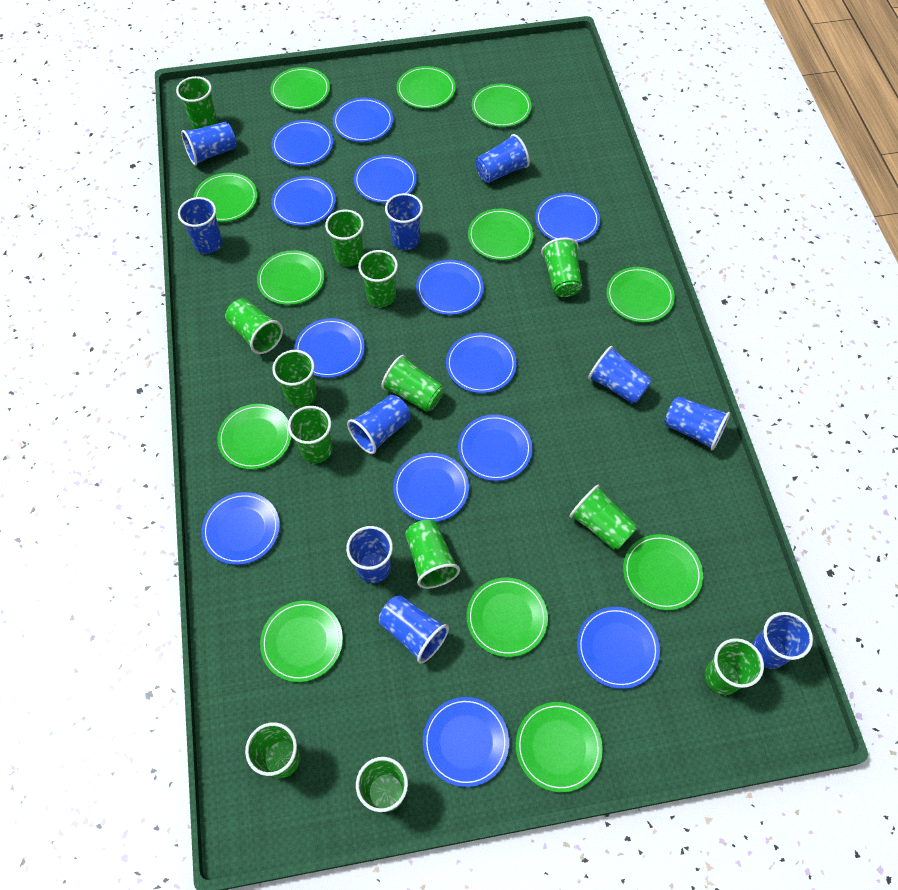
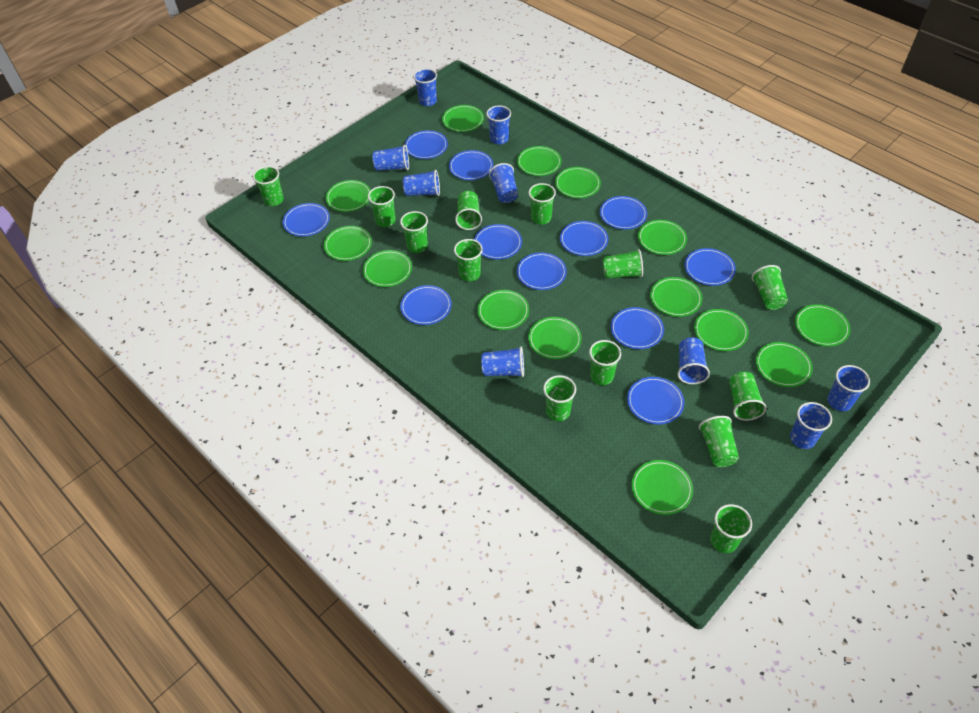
blue cup: [178,197,222,254] [181,122,236,165] [346,526,393,583] [347,395,410,454] [379,595,449,664] [385,193,423,250] [475,134,530,183] [588,346,651,404] [665,396,730,450] [752,612,813,669] = 10 -> [372,145,409,171] [403,170,440,196] [414,68,437,106] [481,347,524,377] [486,105,511,144] [489,163,518,203] [677,337,710,384] [790,402,832,449] [827,365,870,411] = 9
blue plate: [201,492,280,565] [271,120,333,166] [271,176,336,226] [294,318,365,378] [333,97,393,142] [354,155,417,203] [393,453,469,522] [416,260,484,315] [423,697,509,787] [446,333,517,393] [458,414,532,481] [535,193,600,243] [577,607,660,689] = 13 -> [283,203,330,237] [400,285,452,325] [404,130,448,159] [449,150,493,180] [474,224,522,260] [517,253,567,290] [560,221,609,256] [600,196,647,230] [611,307,664,349] [627,377,684,424] [684,248,736,286] = 11
green plate: [193,173,257,222] [217,404,291,470] [257,250,324,305] [260,601,343,682] [270,67,330,110] [396,66,456,109] [467,578,548,657] [468,208,533,260] [472,83,532,127] [516,702,603,792] [606,267,675,323] [623,534,703,610] = 12 -> [324,226,372,261] [326,180,371,212] [363,250,412,287] [442,105,484,132] [477,290,529,330] [517,146,562,176] [528,317,582,359] [555,167,601,198] [632,460,693,515] [638,220,687,255] [650,277,703,317] [694,309,749,351] [756,342,813,387] [795,304,851,347] = 14

